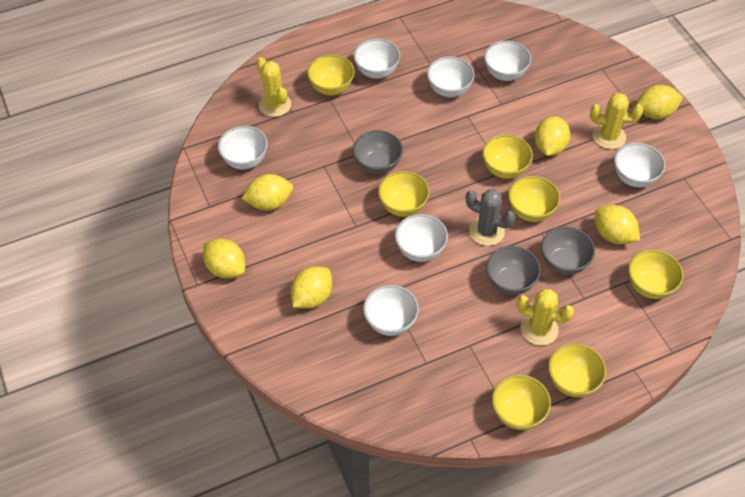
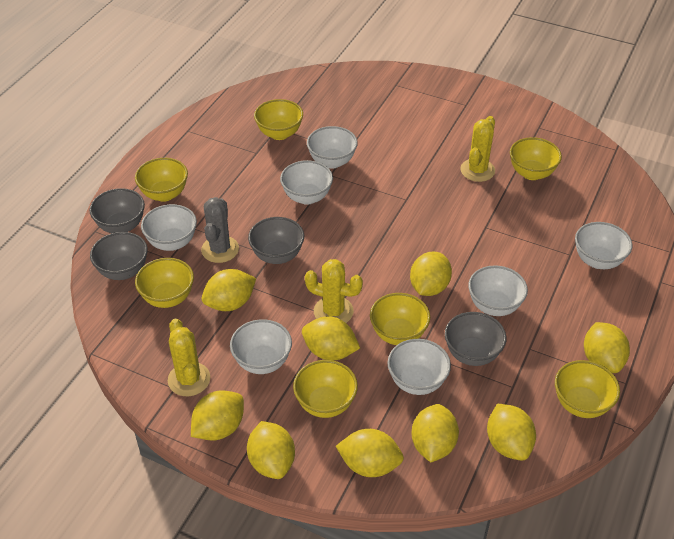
grey bowl: [353,130,403,174] [486,246,541,295] [541,227,595,275] = 3 -> [90,188,145,233] [90,232,148,280] [248,217,304,264] [445,312,507,366] = 4
yellow lemon: [203,239,245,279] [242,174,293,211] [291,266,332,309] [535,116,570,156] [595,205,640,244] [636,85,683,120] = 6 -> [191,390,244,441] [202,269,256,311] [247,421,295,479] [302,316,360,360] [336,429,404,477] [410,252,452,296] [411,404,459,462] [487,404,536,461] [584,322,630,373] = 9

